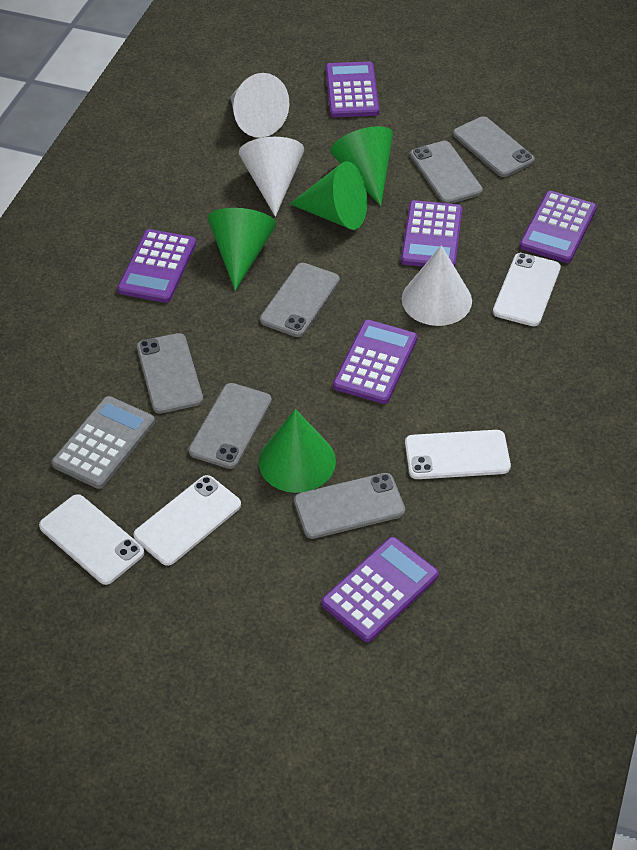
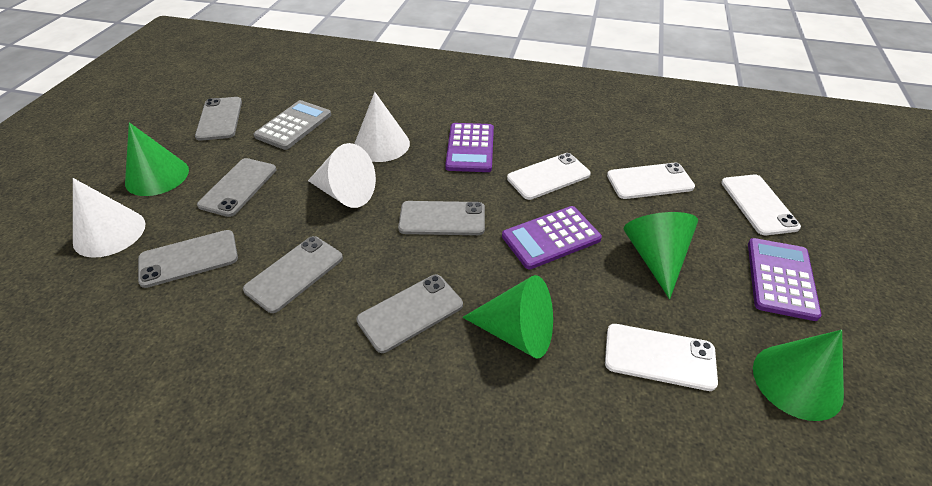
purple calculator: [117,229,196,303] [321,537,439,642] [326,61,379,117] [333,320,417,404] [401,200,462,267] [519,191,597,263] = 6 -> [445,123,494,172] [502,206,602,270] [748,238,822,321] = 3

